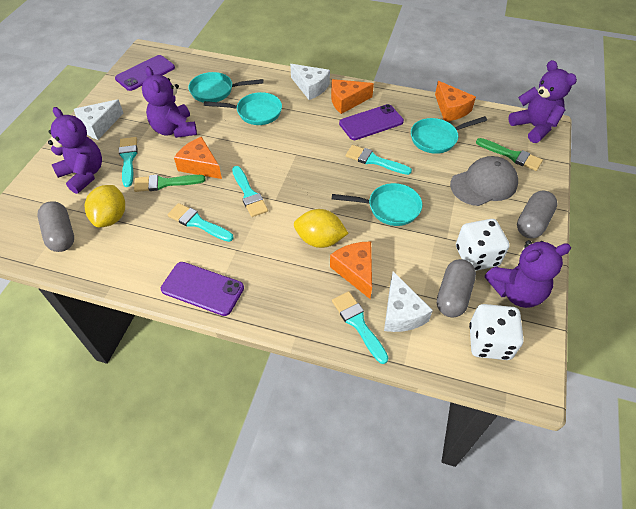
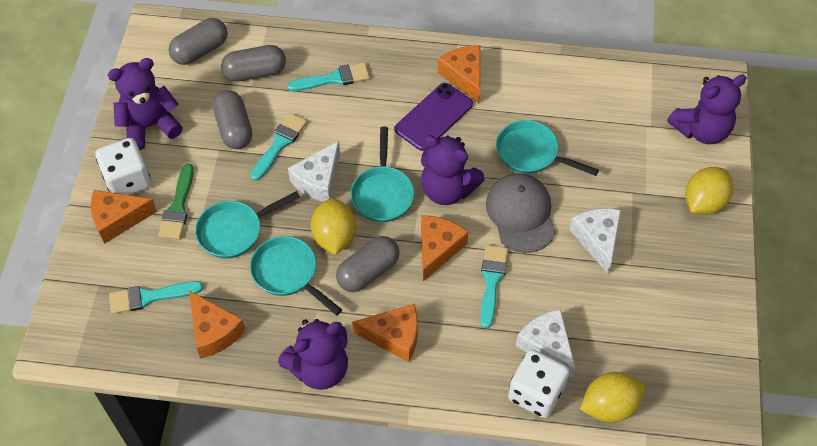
green brush: [134,174,206,192] [476,138,543,171] = 2 -> [158,164,194,240] = 1
grey capsule: [38,201,74,252] [437,259,476,317] [517,191,557,238] = 3 -> [169,18,227,65] [213,90,252,149] [221,45,286,82] [336,236,399,292] = 4
orange cheese: [174,137,222,179] [330,242,372,299] [331,79,374,114] [435,81,476,121] = 4 -> [91,190,157,244] [189,291,245,358] [352,304,418,362] [421,215,468,281] [438,45,480,103] = 5
purple phone: [115,55,175,91] [161,262,244,316] [339,104,404,140] = 3 -> [395,83,473,151] = 1
turquoise brush: [119,137,138,187] [167,203,233,242] [232,166,268,217] [332,291,388,364] [346,145,412,175] = 5 -> [109,281,203,314] [250,113,307,181] [287,62,370,91] [480,245,508,328] = 4
yellow lemon: [85,185,125,227] [294,209,349,248] = 2 -> [311,198,356,255] [580,372,645,423] [685,167,733,215] = 3

